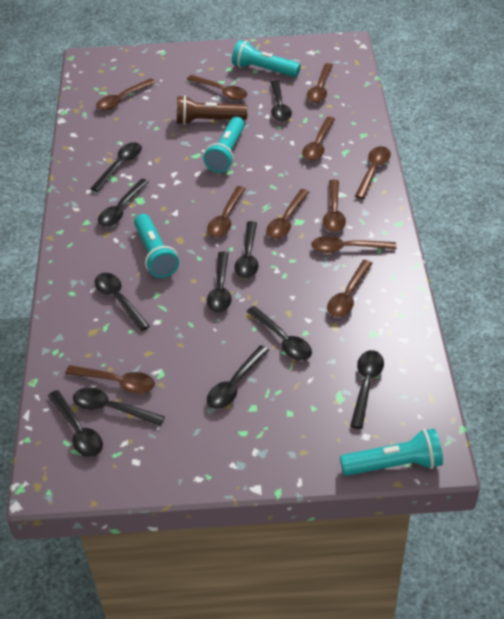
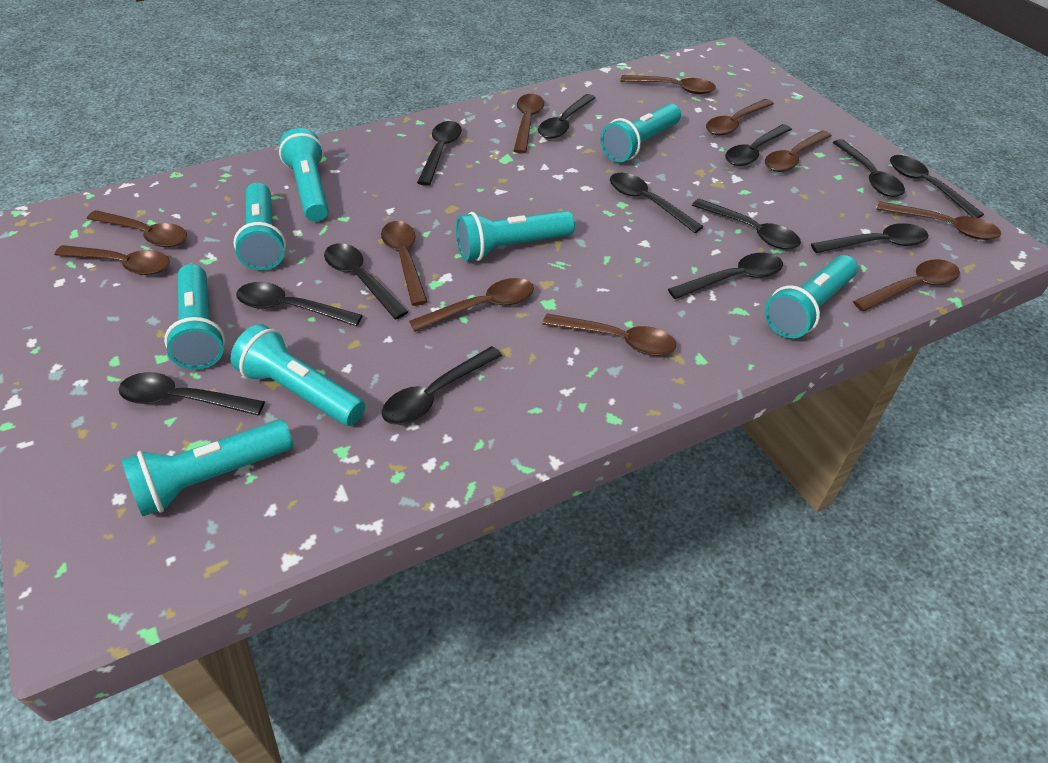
black spoon: [48,390,103,457] [73,388,165,426] [90,142,142,192] [94,273,150,331] [98,179,149,227] [207,252,232,312] [207,345,269,409] [235,221,258,278] [246,306,312,361] [270,80,292,122] [350,350,384,429] = 11 -> [119,372,265,415] [236,282,363,326] [324,243,408,319] [382,346,502,425] [417,121,462,186] [538,94,595,139] [610,173,703,233] [668,253,783,299] [692,199,801,249] [725,124,792,166] [811,223,928,253] [833,139,905,197] [890,155,984,218] = 13
brown flashlight: [177,95,248,125] = 1 -> none = 0
turquoise flashlight: [134,214,179,278] [203,117,245,173] [232,40,301,77] [340,429,443,476] = 4 -> [122,420,293,516] [164,264,225,370] [231,324,365,426] [234,183,286,271] [279,128,329,222] [456,211,575,261] [601,103,681,162] [765,255,858,338] = 8

